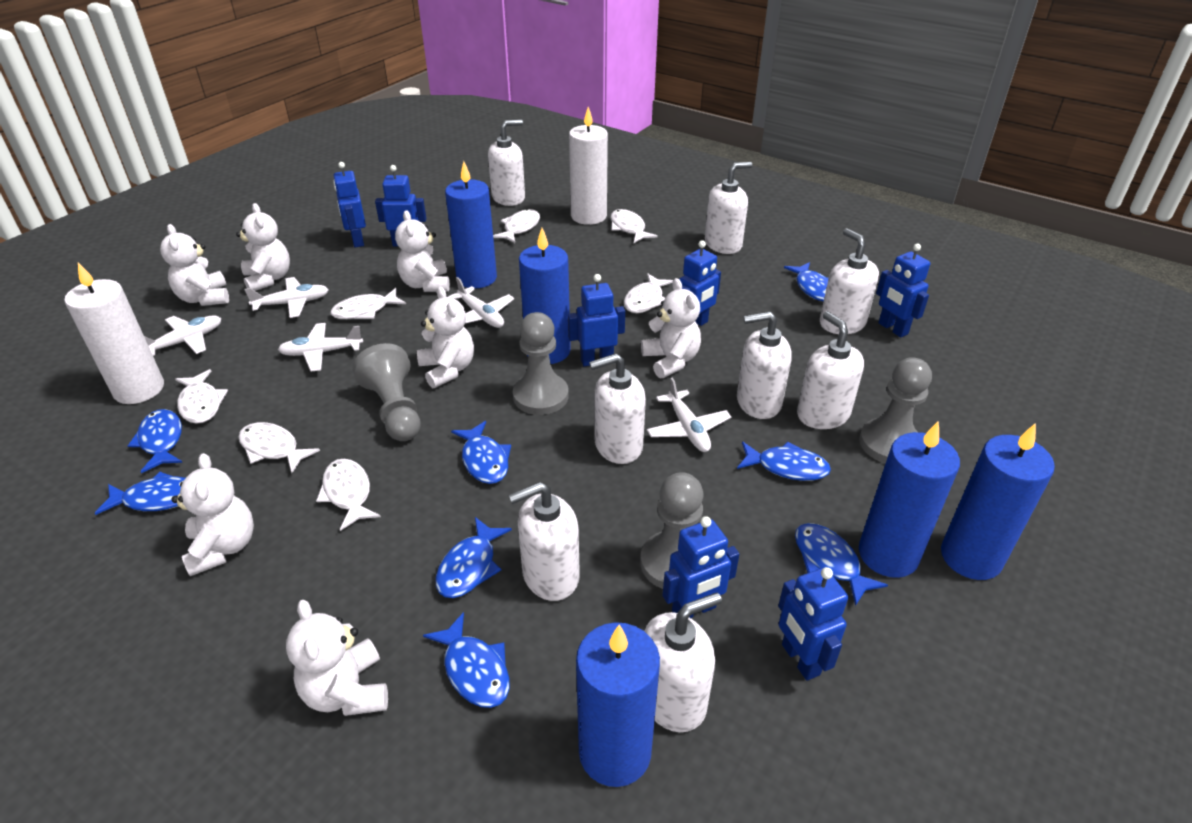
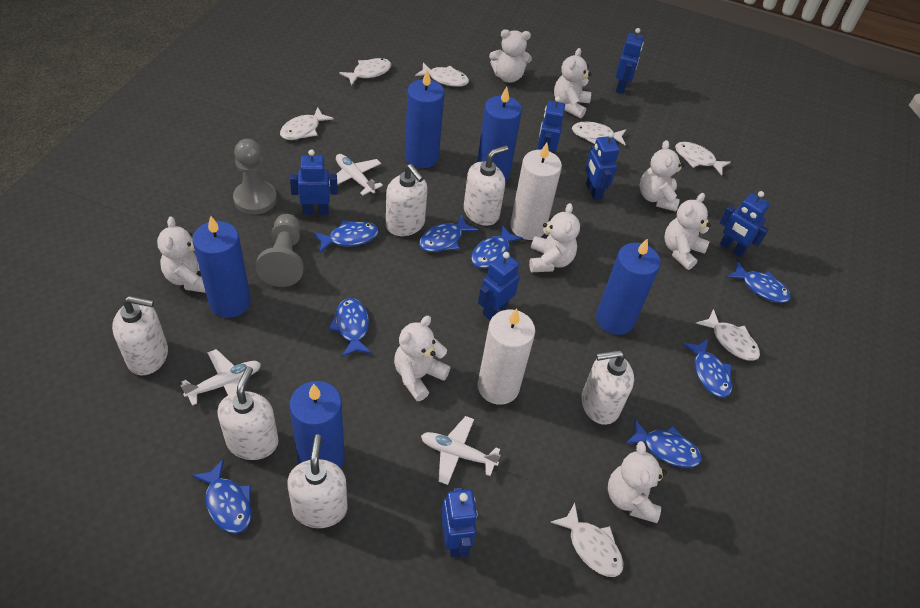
grey pawn: [352,343,421,441] [513,312,569,415] [640,472,704,589] [859,357,932,463] = 4 -> [233,139,277,214] [256,214,304,287] = 2
white plane: [144,315,221,356] [245,277,329,318] [278,323,363,371] [448,277,514,328] [647,378,731,452] = 5 -> [180,349,261,406] [329,154,383,196] [421,416,501,485] = 3
white soap dispenser: [488,120,525,206] [508,482,580,601] [589,353,646,464] [645,593,722,732] [705,162,752,254] [737,311,792,419] [797,311,864,429] [820,228,879,334] = 8 -> [112,296,168,375] [217,366,279,460] [287,434,348,528] [386,164,427,236] [464,145,508,226] [582,350,634,425] = 6
white teddy bear: [160,224,229,306] [171,453,254,576] [236,203,290,291] [286,600,388,716] [395,210,450,292] [417,287,474,388] [641,278,701,378] = 7 -> [157,216,206,293] [394,316,450,401] [489,30,532,83] [529,203,580,272] [554,48,591,118] [608,441,667,523] [640,140,684,211] [664,193,711,270] = 8

